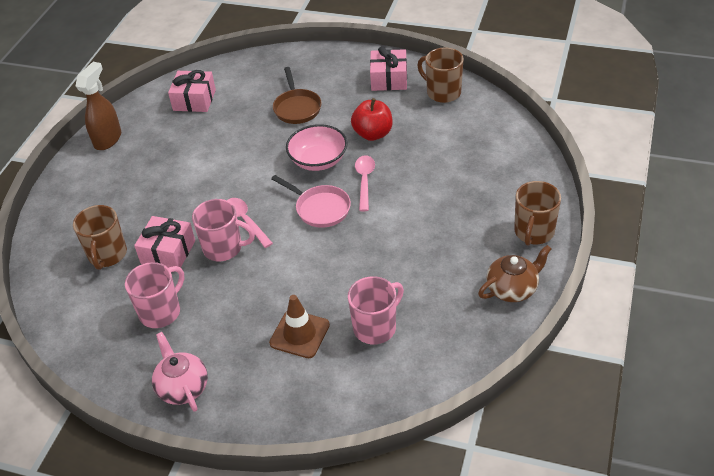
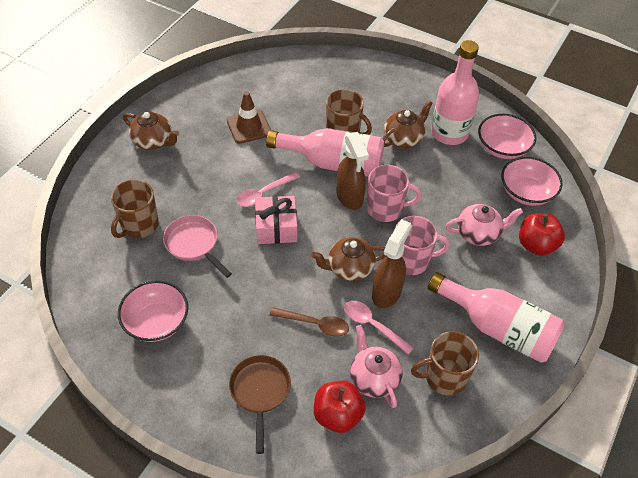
brown spoon: none = 0 -> [269,307,349,337] = 1
brown spray bottle: [76,62,121,150] = 1 -> [337,132,369,210] [372,219,412,308] = 2
brown teapot: [478,245,551,302] = 1 -> [123,112,179,150] [311,237,386,281] [382,101,433,148] = 3
pink bottle: none = 0 -> [266,128,384,177] [428,272,565,363] [431,40,479,145] = 3
pink bowl: [286,124,347,171] = 1 -> [118,280,188,342] [478,114,536,159] [501,157,562,206] = 3
pink gift: [134,216,195,268] [168,70,216,112] [370,47,407,91] = 3 -> [255,196,297,244] = 1
pink mug: [125,262,184,328] [192,199,255,261] [348,276,404,345] = 3 -> [367,165,422,222] [395,216,450,275] = 2
pink teapot: [152,332,208,412] = 1 -> [350,325,403,408] [445,204,523,246] = 2
red apple: [351,98,393,141] = 1 -> [314,381,366,433] [519,213,565,256] = 2

